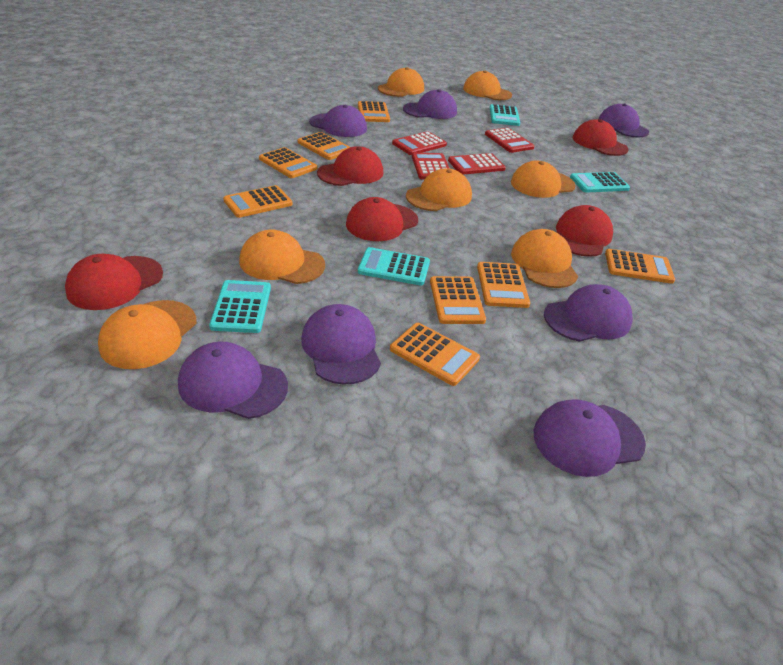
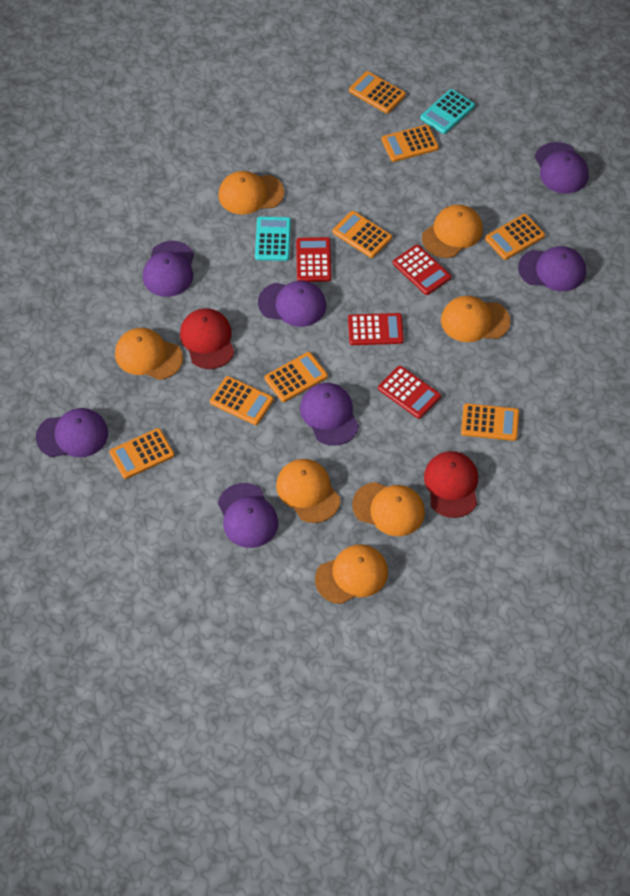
red cap: [65,254,163,310] [317,146,383,186] [346,197,418,241] [556,205,613,257] [573,119,628,156] = 5 -> [180,308,234,369] [424,451,478,518] = 2
turquoise calculator: [209,280,271,333] [358,247,430,286] [490,104,520,126] [570,172,630,193] = 4 -> [255,217,291,261] [420,89,475,134] = 2

